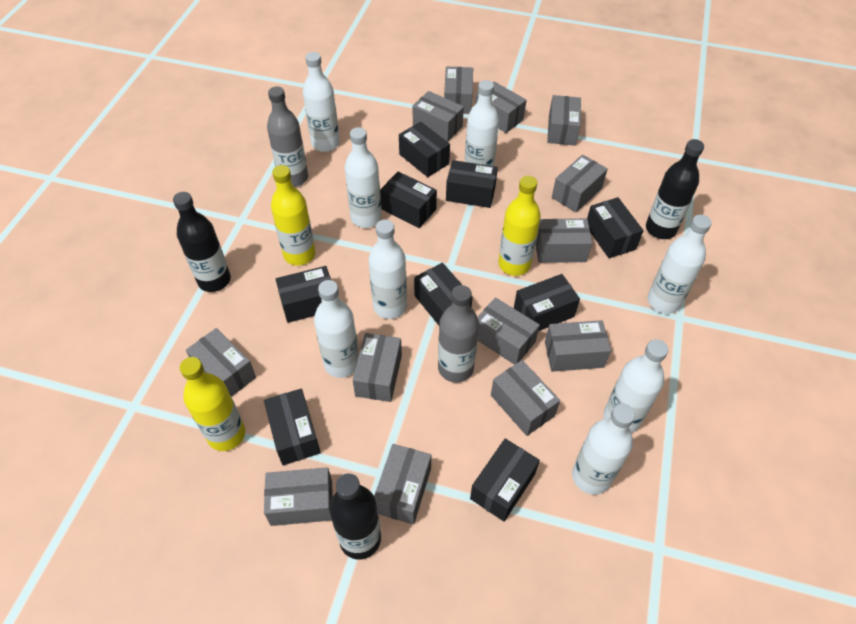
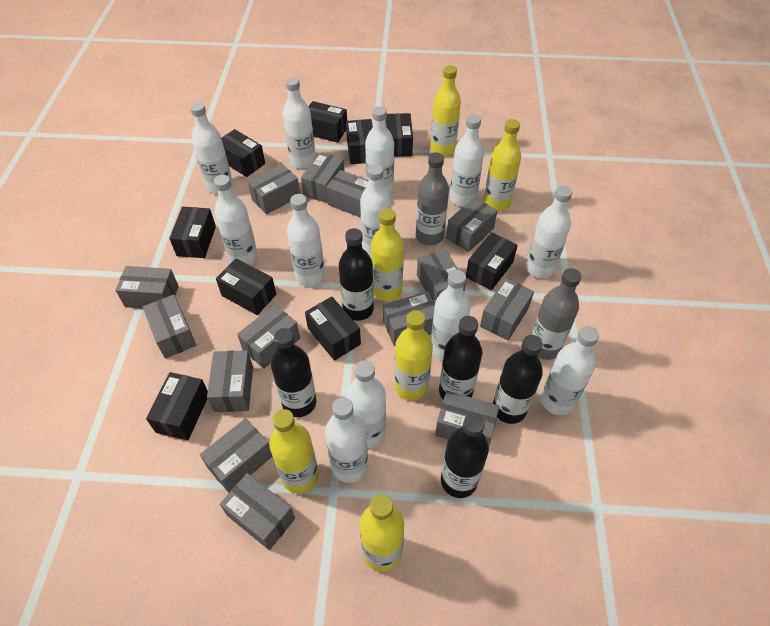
black bottle: [173,192,231,292] [330,473,381,560] [646,139,704,239] = 3 -> [271,328,316,417] [339,228,374,321] [439,316,482,400] [441,414,489,498] [493,335,543,424] = 5
grey box: [186,328,256,397] [264,467,333,526] [353,333,402,402] [374,444,431,524] [413,91,464,142] [444,67,473,114] [475,81,526,133] [477,297,540,365] [491,360,560,436] [536,219,592,263] [545,320,611,372] [547,95,581,146] [552,155,608,212] = 13 -> [115,266,179,308] [143,295,196,359] [200,418,273,493] [207,350,253,412] [220,473,295,550] [237,304,300,369] [248,164,300,214] [301,152,344,203] [326,170,369,218] [383,291,435,346] [417,249,466,303] [435,391,499,446] [446,197,498,252] [480,278,534,340] = 14
white bottle: [303,52,340,152] [314,280,359,378] [344,127,382,228] [368,220,407,319] [465,80,499,166] [572,404,635,495] [603,339,668,433] [647,215,712,314] = 8 -> [190,102,233,194] [214,175,258,265] [283,77,316,169] [287,194,325,287] [325,397,368,483] [346,360,386,448] [360,164,392,256] [365,106,394,195] [431,270,471,360] [450,114,484,207] [526,186,572,278] [540,326,599,415] = 12
yellow bottle: [180,357,245,451] [271,165,315,266] [499,176,541,276] = 3 -> [269,409,319,494] [360,494,404,572] [371,208,404,301] [394,310,433,400] [430,65,461,157] [484,119,521,211] = 6

